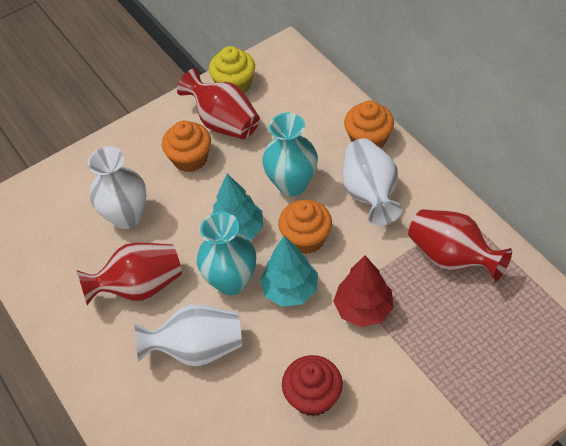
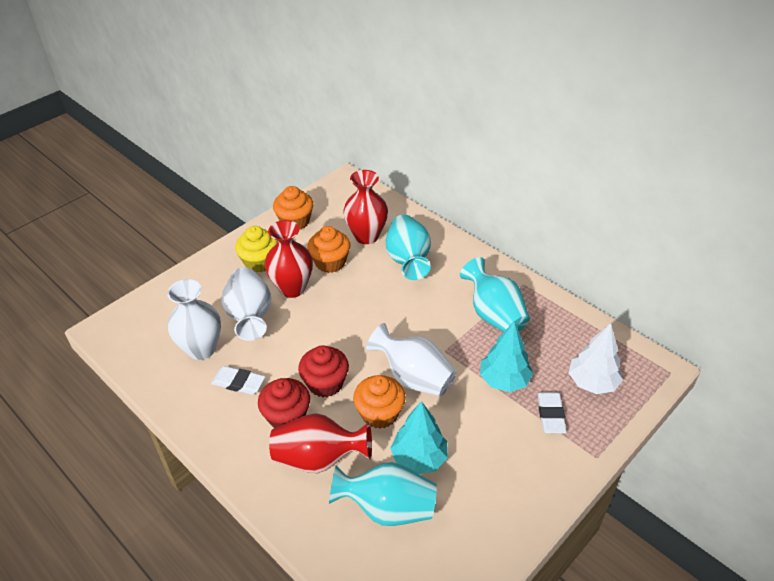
red cupcake: [282,355,343,416] = 1 -> [258,378,310,428] [298,345,349,397] = 2
red tree: [333,256,394,327] = 1 -> none = 0
turquoise vase: [197,212,256,295] [262,113,318,196] = 2 -> [329,462,437,526] [386,215,431,280] [460,257,530,332] = 3
white eraser: none = 0 -> [211,366,265,395] [537,392,567,434] = 2
white tree: none = 0 -> [569,323,623,394] = 1

